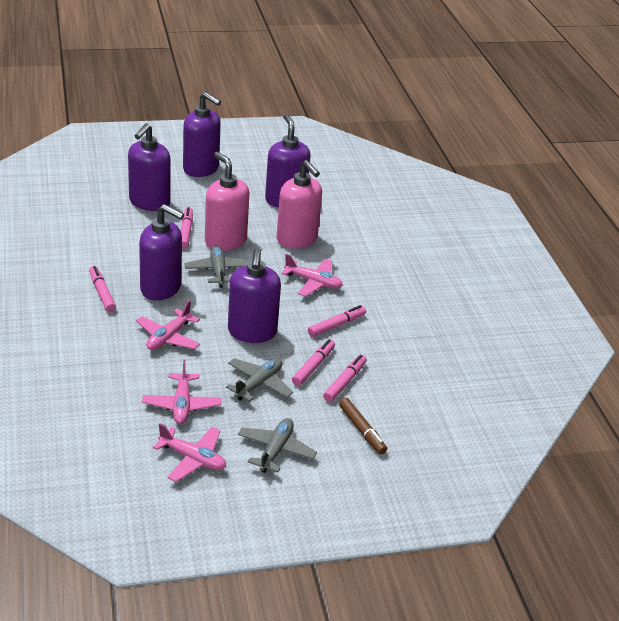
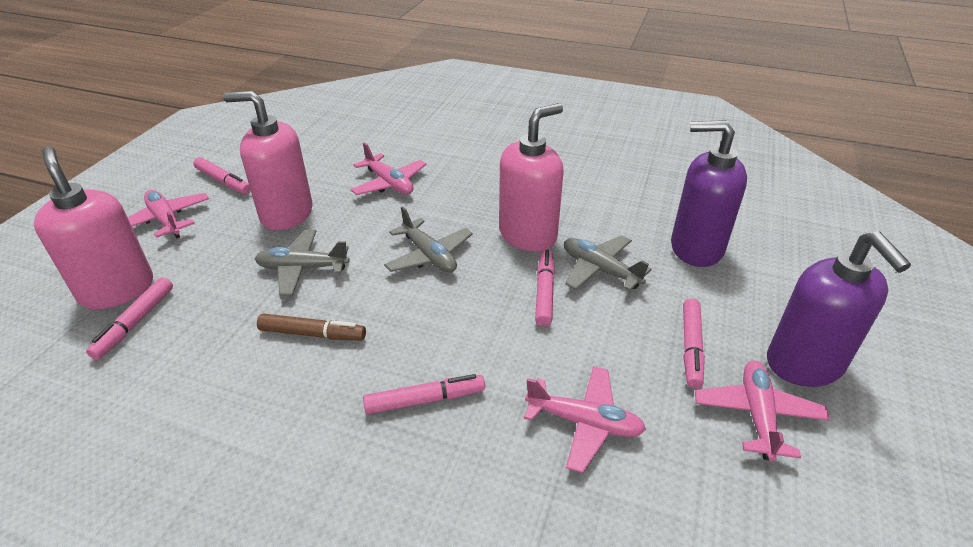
pink soap dispenser: [205,152,250,251] [277,160,322,249] = 2 -> [34,146,153,309] [223,91,313,231] [499,103,564,252] = 3
purple soap dispenser: [128,123,171,211] [139,204,184,300] [183,92,221,177] [228,248,281,343] [265,114,311,208] = 5 -> [671,120,747,267] [767,231,911,387] = 2

